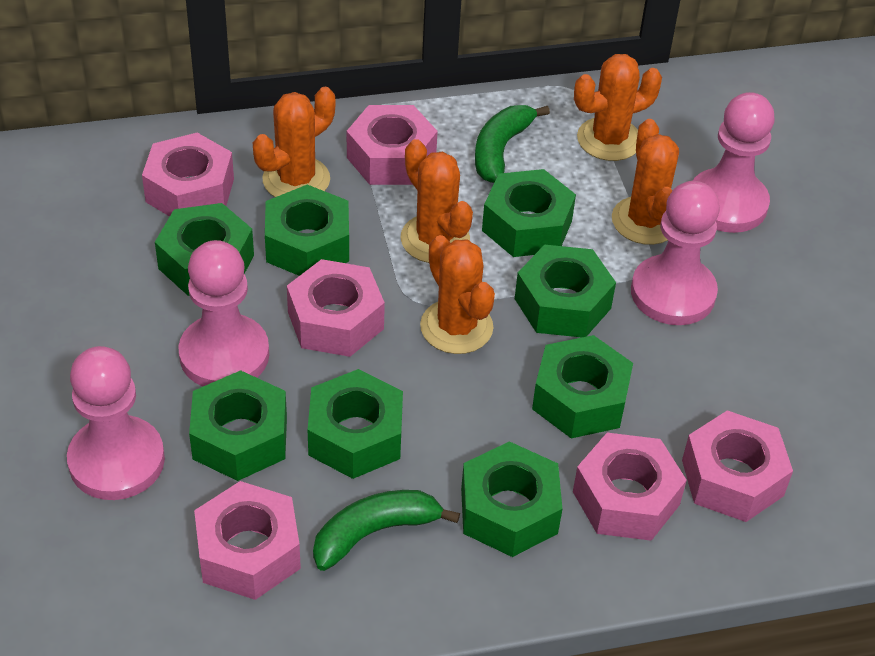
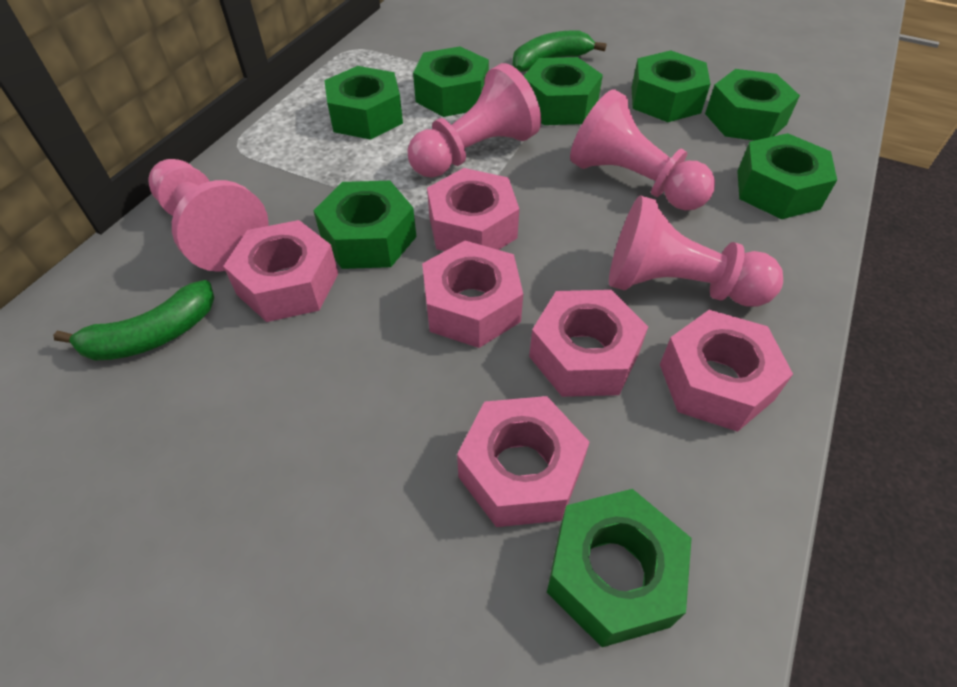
orange cactus: [253,87,335,197] [400,139,473,263] [420,235,495,354] [574,54,662,161] [612,119,679,245] = 5 -> none = 0

